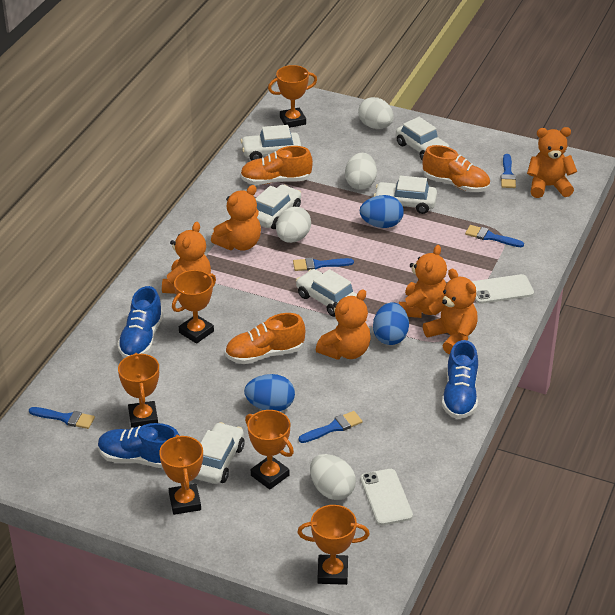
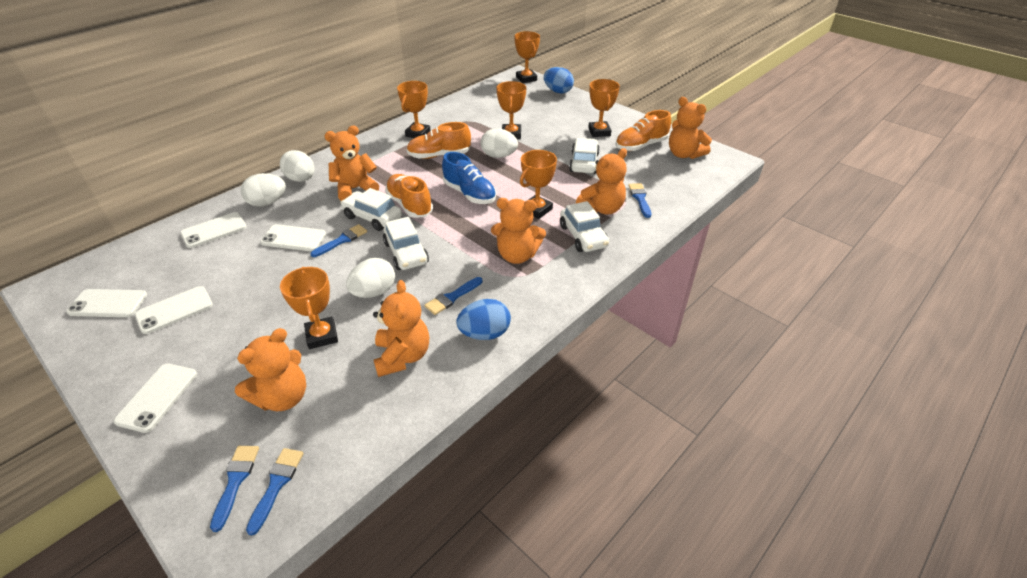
blue egg: [244,374,295,411] [360,195,404,228] [373,302,409,345] = 3 -> [456,299,511,340] [544,67,574,94] = 2
blue shoe: [98,423,180,468] [117,286,163,358] [442,340,478,419] = 3 -> [442,152,496,204] = 1
white car: [195,422,245,484] [241,125,301,161] [255,185,301,229] [296,269,357,317] [374,176,437,214] [396,117,450,161] = 6 -> [341,188,402,231] [383,217,429,270] [560,201,609,252] [569,138,600,174] = 4
white phone: [360,469,413,525] [472,274,534,304] = 2 -> [67,289,147,317] [114,363,197,433] [135,286,213,334] [180,212,247,248] [260,224,326,251] = 5

